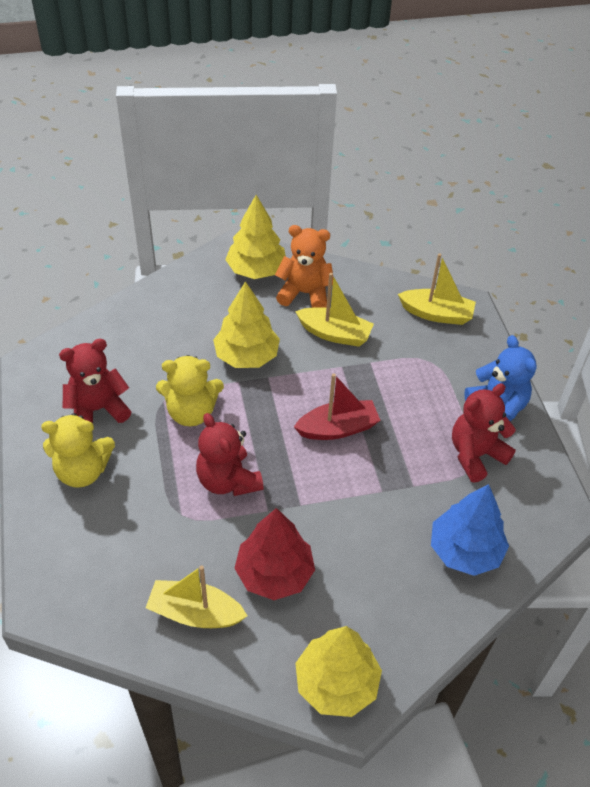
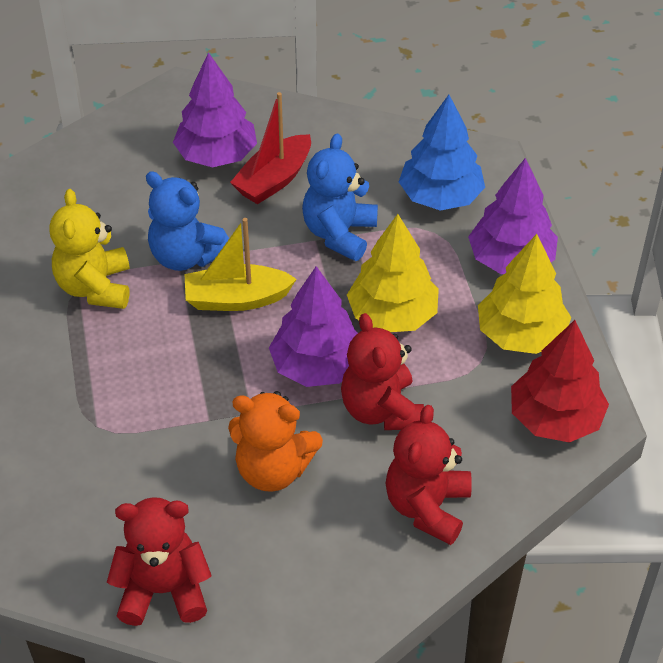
blue teddy bear: [464,335,537,421] = 1 -> [146,171,229,271] [302,134,378,261] = 2
purple tree: none = 0 -> [173,52,257,167] [269,266,358,387] [468,158,558,274] = 3
yellow boat: [146,565,247,628] [295,273,374,347] [398,253,476,325] = 3 -> [185,218,297,311] = 1
yellow teddy bear: [41,413,115,488] [156,355,224,426] = 2 -> [49,189,130,309] = 1
yellow tree: [213,281,280,368] [225,195,286,279] [295,626,382,717] = 3 -> [347,214,439,332] [478,234,571,354] = 2

